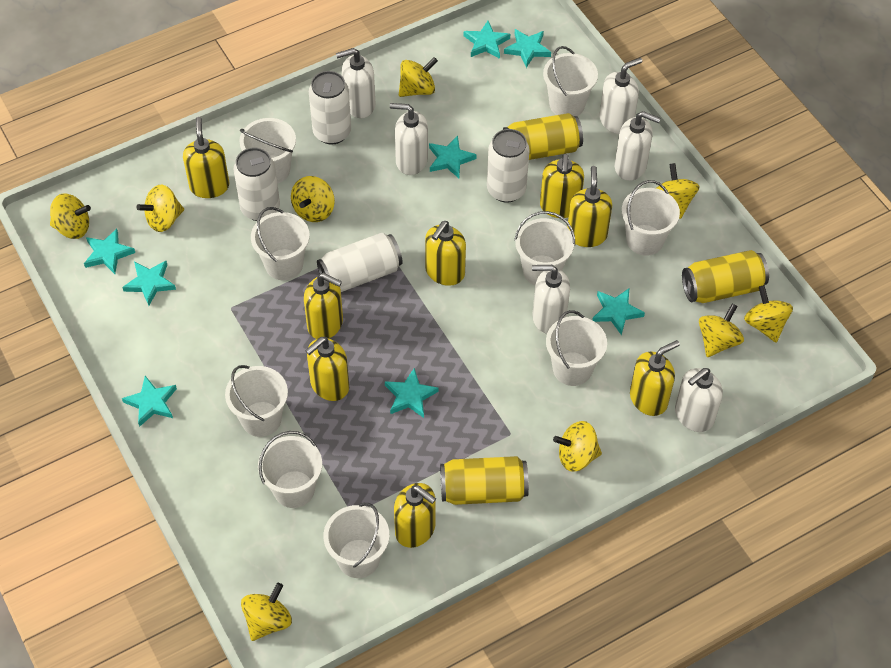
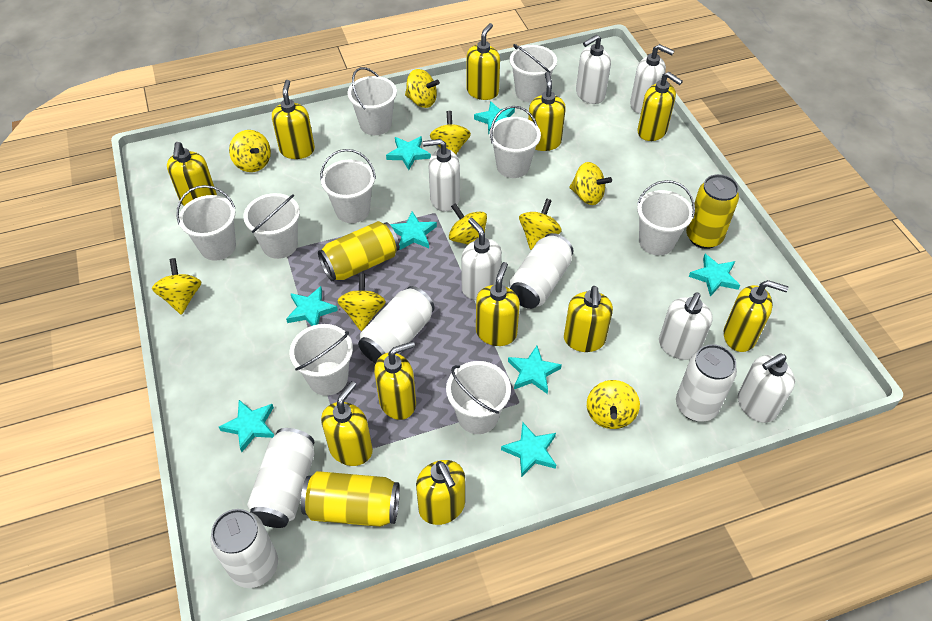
white can: [234,148,280,221] [309,71,351,145] [317,233,403,292] [487,129,530,203] = 4 -> [210,509,278,588] [247,428,315,528] [358,286,435,363] [509,233,573,309] [676,344,737,422] = 5
yellow soap dispenser: [183,117,230,198] [304,273,343,339] [305,337,349,401] [394,483,436,548] [425,221,466,286] [540,154,584,218] [567,166,612,247] [630,340,680,416] = 8 -> [167,142,217,206] [272,80,315,159] [321,381,373,466] [374,341,416,420] [416,460,465,525] [467,23,500,100] [476,262,520,346] [528,72,566,151] [564,286,613,352] [637,72,683,141] [724,280,788,352] = 11

